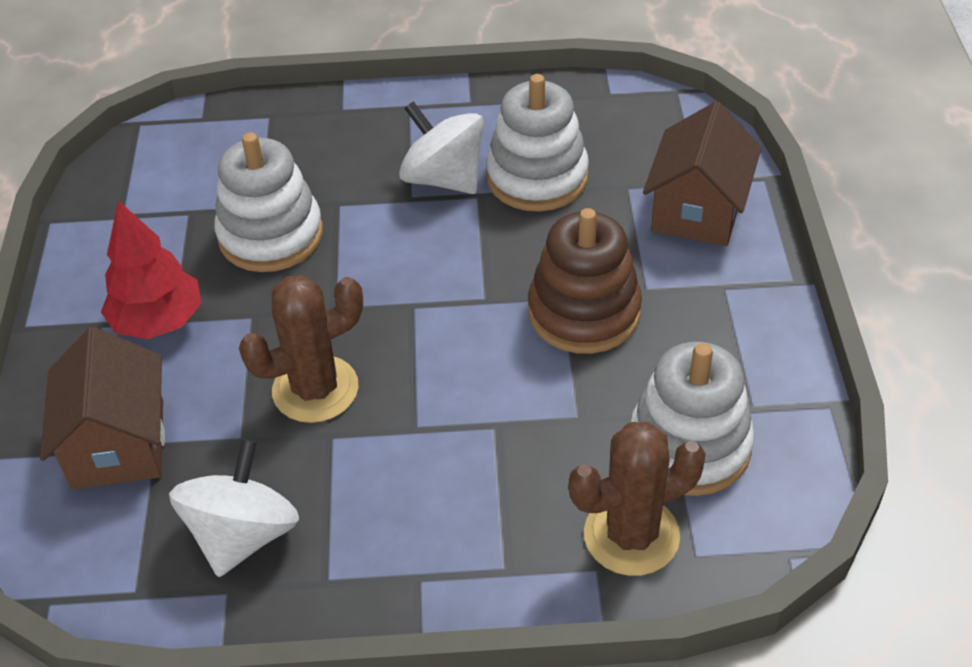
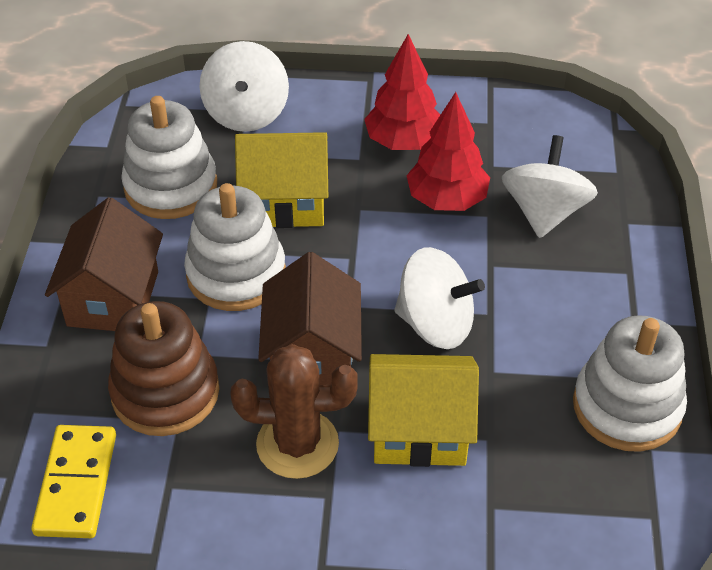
brown cactus: [239,275,363,423] [569,422,706,576] = 2 -> [230,344,358,479] = 1
red tree: [101,200,202,339] = 1 -> [364,34,440,150] [406,92,490,211] = 2
white spinning top: [169,439,299,577] [399,101,484,194] = 2 -> [200,41,289,132] [394,247,485,349] [502,135,598,238] = 3
yellow domino: none = 0 -> [31,425,116,538] = 1
yellow house: none = 0 -> [235,132,328,228] [368,354,479,467] = 2

